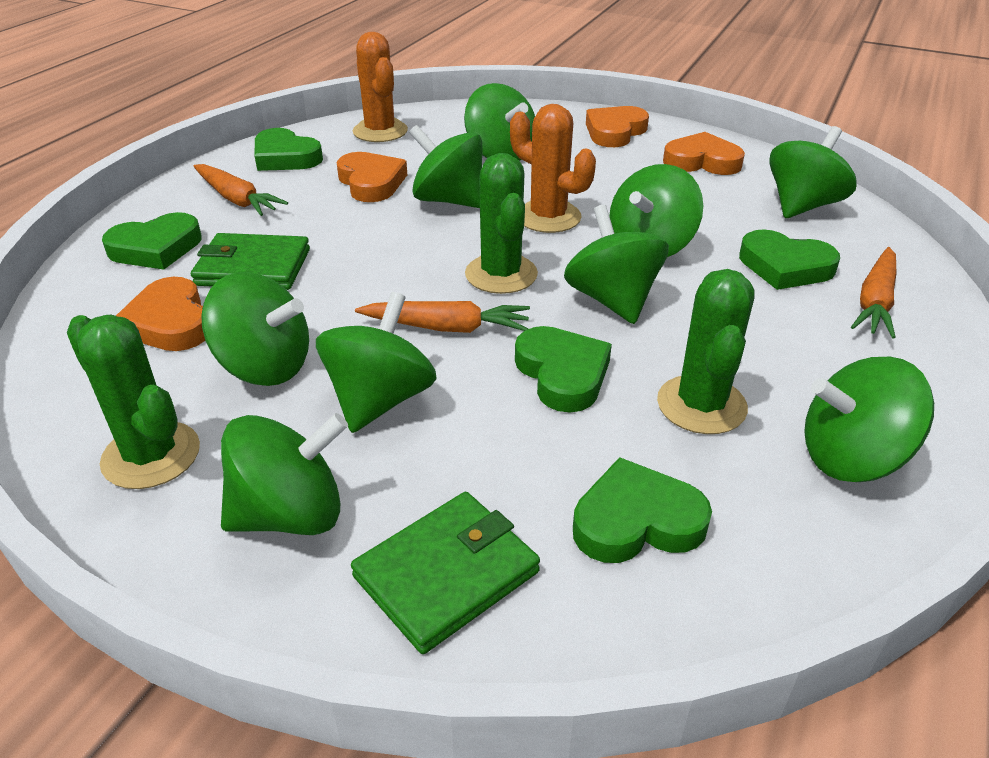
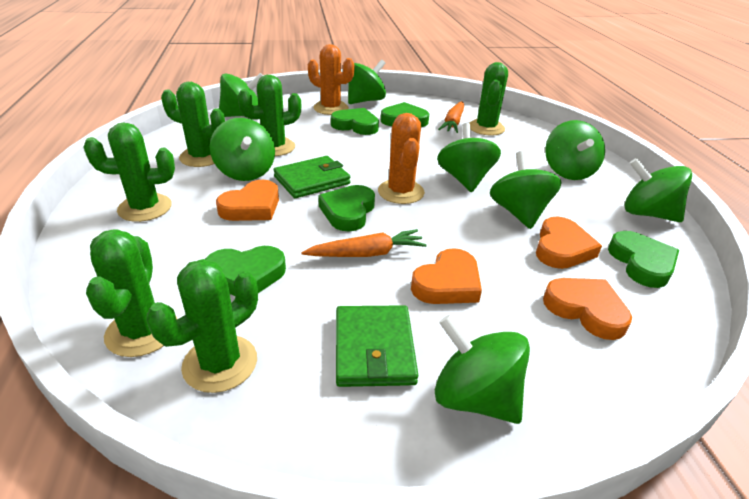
green cactus: [67,315,200,489] [465,153,538,294] [657,269,755,434] = 3 -> [83,122,175,222] [86,229,177,357] [146,259,258,393] [161,82,225,167] [238,75,301,156] [469,62,508,136] = 6
green spinning top: [201,272,309,386] [221,413,348,535] [316,292,437,433] [409,125,483,208] [464,83,535,161] [564,205,669,324] [609,164,703,257] [769,126,857,218] [804,357,934,482] = 9 -> [210,118,275,181] [219,73,263,117] [348,59,386,104] [435,315,530,424] [437,123,501,192] [490,151,562,229] [545,120,605,180] [624,158,692,222] = 8
orange carrot: [193,164,288,216] [355,301,530,333] [851,247,897,339] = 3 -> [301,229,427,257] [438,101,464,133] = 2

